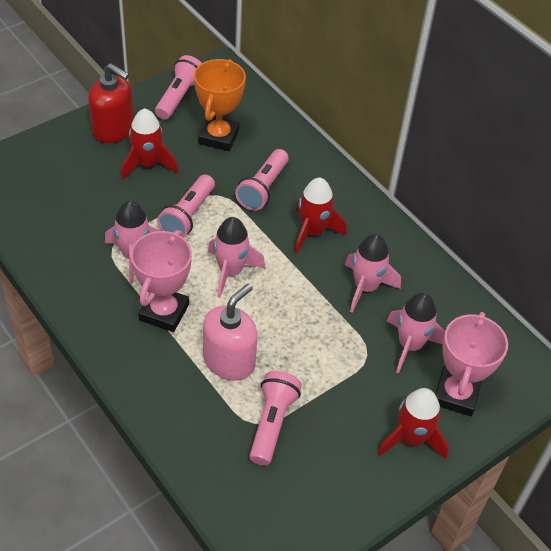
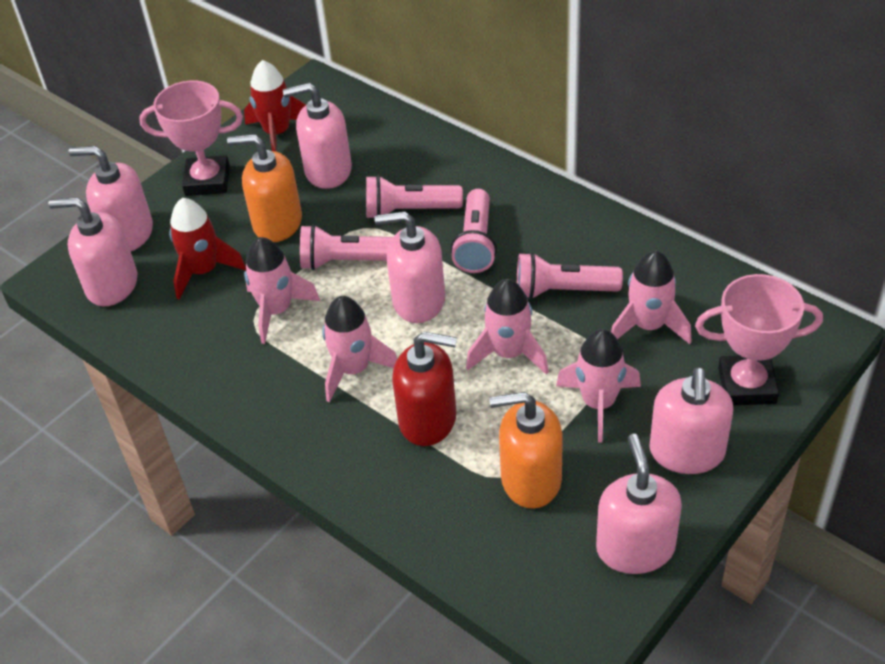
orange soap dispenser: none = 0 -> [227,134,302,242] [489,392,563,508] = 2
orange trophy: [194,59,246,151] = 1 -> none = 0
pink rocket: [105,201,159,283] [208,217,265,298] [345,234,401,313] [387,293,445,374] = 4 -> [244,237,320,344] [322,296,397,402] [466,279,549,375] [556,329,641,443] [611,250,692,344] = 5
pink soap dispenser: [203,283,257,381] = 1 -> [48,197,137,306] [69,146,153,251] [283,83,352,189] [374,211,445,323] [596,434,682,574] [649,367,734,474] = 6
red rocket: [121,108,178,180] [294,178,347,254] [377,388,449,460] = 3 -> [169,198,246,300] [244,60,306,152] = 2

